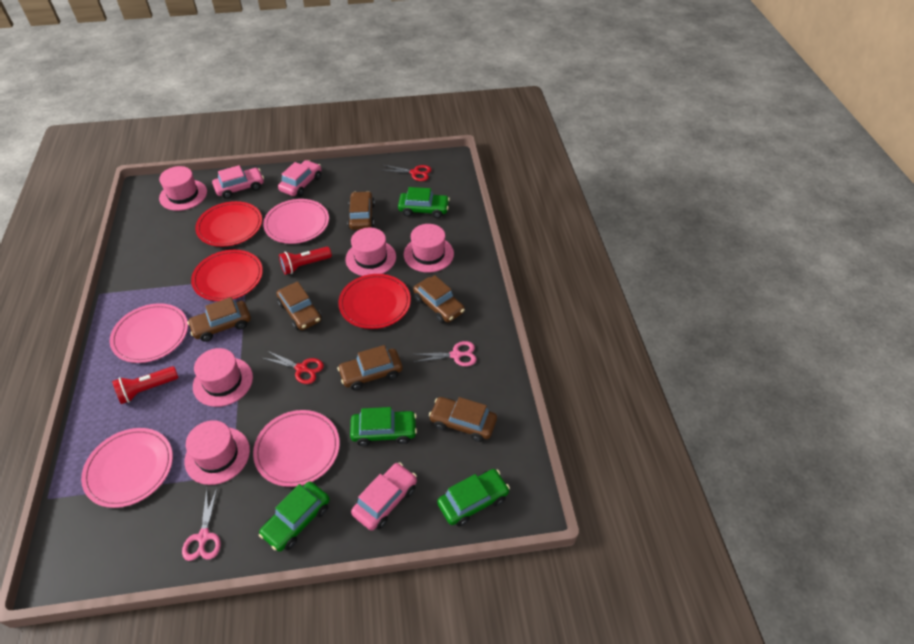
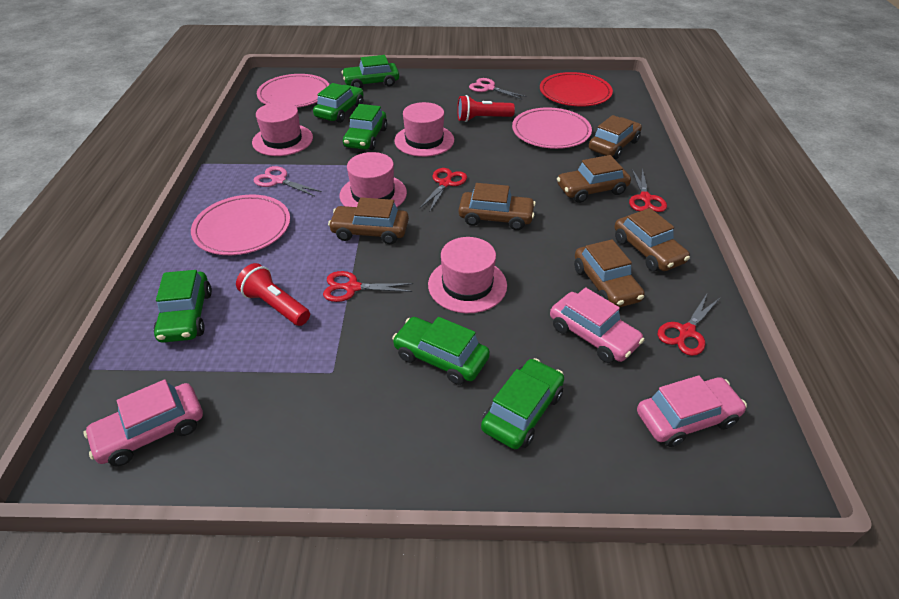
green car: [259,481,330,552] [350,407,417,446] [398,187,450,218] [437,469,510,526] = 4 -> [154,270,212,343] [313,83,364,123] [341,55,399,88] [343,104,387,150] [392,317,490,385] [481,358,564,449] = 6
pink hat: [159,166,207,211] [185,420,250,485] [193,348,253,407] [346,227,396,276] [404,224,454,273] = 5 -> [252,102,313,156] [340,152,407,207] [394,102,454,157] [428,237,507,313] = 4
pink plate: [81,428,173,508] [110,303,188,363] [253,410,340,487] [263,199,329,244] = 4 -> [191,195,290,255] [257,74,329,108] [512,107,592,149] = 3
red plate: [191,250,263,301] [195,201,262,247] [338,274,411,329] = 3 -> [540,72,613,107] = 1
red scissors: [263,350,324,384] [384,165,431,181] = 2 -> [323,271,413,302] [420,168,467,211] [629,168,667,212] [658,294,720,356] = 4

